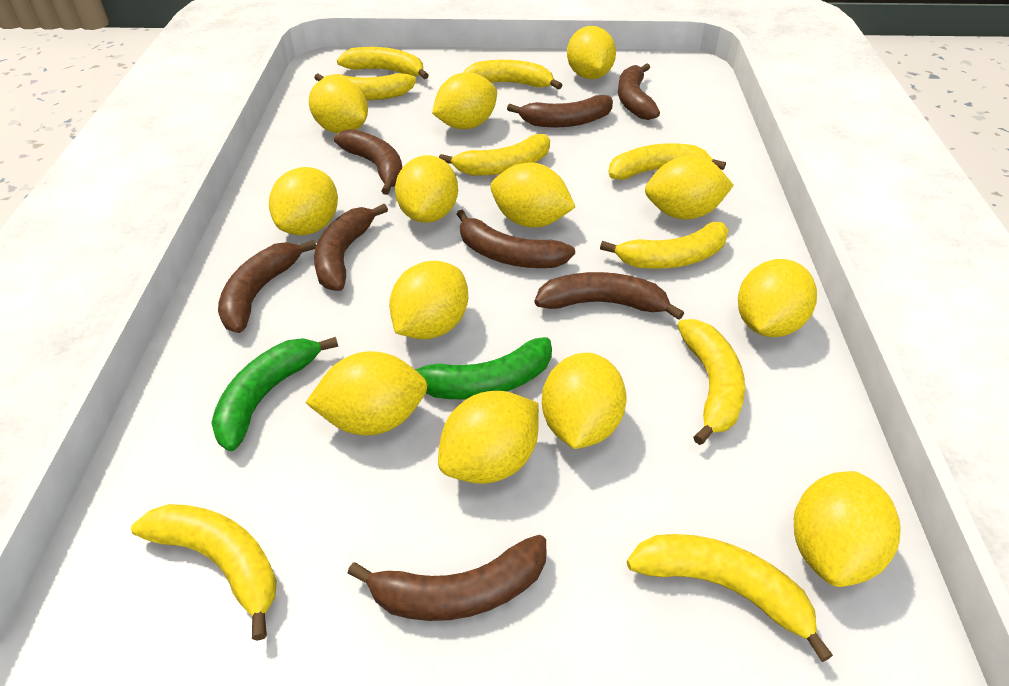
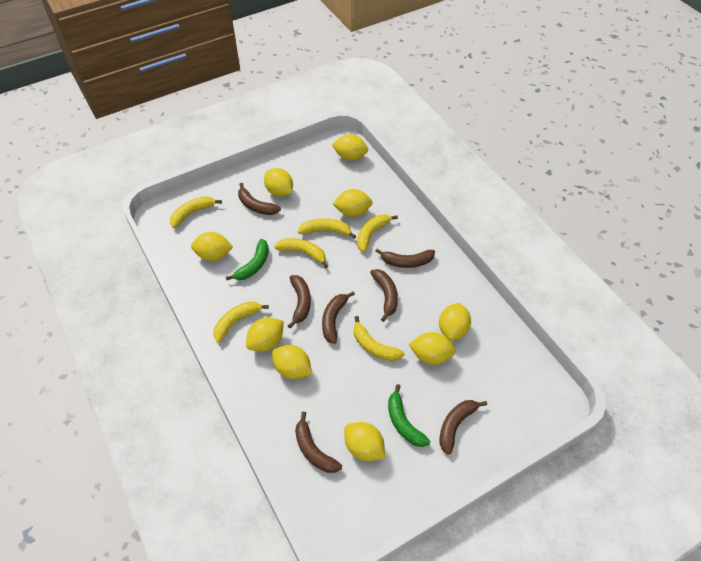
brown banana: [218,240,316,333] [314,204,388,291] [334,129,402,195] [347,535,546,621] [457,210,575,268] [507,95,613,127] [535,272,684,320] [618,63,660,120] = 8 -> [238,183,281,215] [288,275,311,328] [295,412,342,473] [322,292,355,344] [370,269,398,322] [375,249,435,268] [439,400,487,455] = 7
yellow banana: [131,504,277,641] [314,73,416,100] [337,47,429,79] [439,134,550,176] [463,60,562,90] [600,222,729,269] [609,143,726,180] [627,534,833,662] [677,319,745,445] = 9 -> [170,196,222,228] [214,301,269,343] [274,238,328,268] [298,218,356,238] [354,316,404,361] [357,214,398,252] = 6
yellow lemon: [269,167,338,235] [305,351,428,436] [309,76,368,134] [389,261,468,339] [395,155,458,223] [432,72,497,129] [438,391,539,484] [491,163,575,228] [542,353,627,449] [567,26,616,79] [645,156,734,220] [738,259,817,337] [794,471,900,587] = 13 -> [191,232,233,261] [246,318,283,352] [264,168,293,197] [272,345,312,379] [332,134,368,161] [333,189,373,217] [344,422,385,461] [409,332,456,365] [439,303,471,341] = 9

